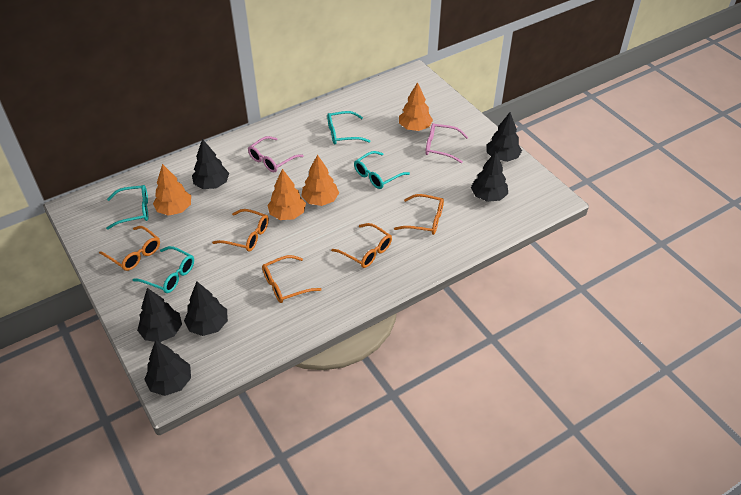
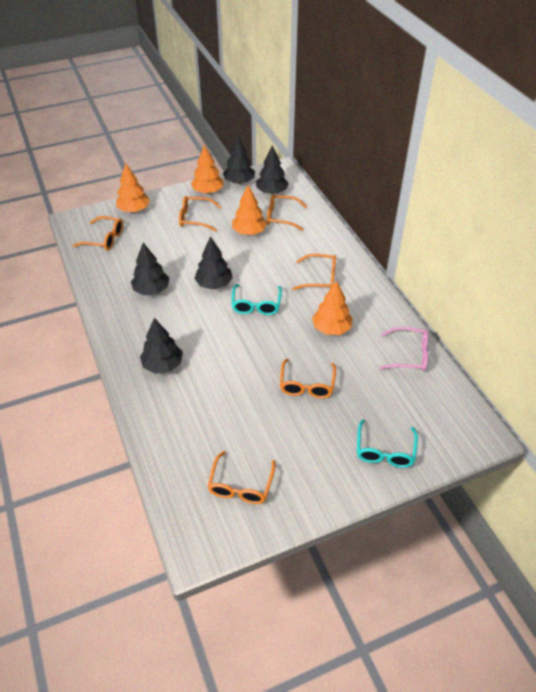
black tree: [137,288,182,342] [144,340,191,396] [184,281,228,336] [192,139,229,189] [471,151,508,202] [487,112,522,162] = 6 -> [131,243,169,295] [140,318,183,374] [194,236,233,289] [223,136,255,184] [256,145,289,194] = 5
orange glasses: [99,226,160,271] [212,209,269,252] [262,255,322,303] [331,223,392,268] [394,194,444,235] = 5 -> [73,216,123,250] [179,196,221,231] [207,451,275,504] [267,194,307,231] [280,359,336,398] [292,254,336,290] = 6
pink glasses: [248,136,303,172] [425,123,468,163] = 2 -> [379,327,428,371] = 1
turquoise glasses: [106,185,148,230] [132,246,194,293] [327,111,371,144] [354,151,410,189] = 4 -> [231,284,282,315] [357,419,418,468] = 2

